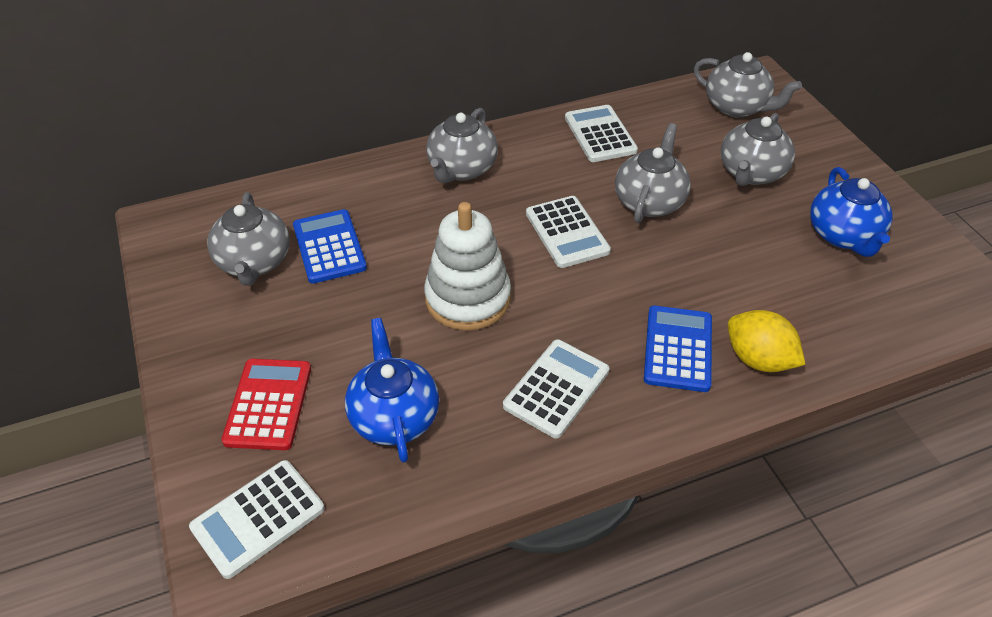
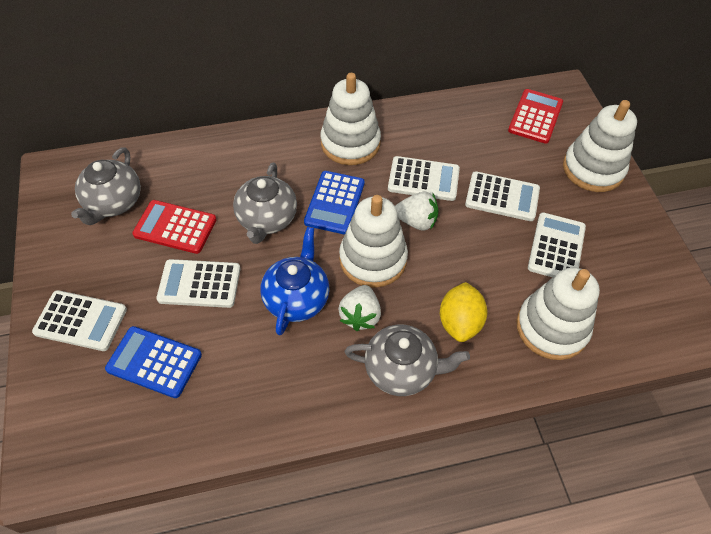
blue teapot: [345,318,439,463] [810,167,893,257] = 2 -> [261,227,330,335] = 1
grey teapot: [207,192,290,286] [426,108,498,183] [615,123,691,223] [694,52,802,118] [721,113,795,186] = 5 -> [71,147,141,225] [233,163,297,244] [345,325,470,396] = 3
red calculator: [222,359,311,450] = 1 -> [132,200,216,254] [508,89,563,144] = 2
white calculator: [189,460,325,579] [503,339,609,438] [526,196,611,268] [565,105,638,162] = 4 -> [32,290,127,351] [156,259,240,308] [388,156,460,201] [465,171,540,221] [528,212,586,277] = 5
white stacking toy: [424,202,511,331] = 1 -> [320,73,381,165] [339,195,408,288] [516,267,600,360] [563,100,637,192] = 4
white strawberry: none = 0 -> [338,285,381,331] [395,192,439,231] = 2

